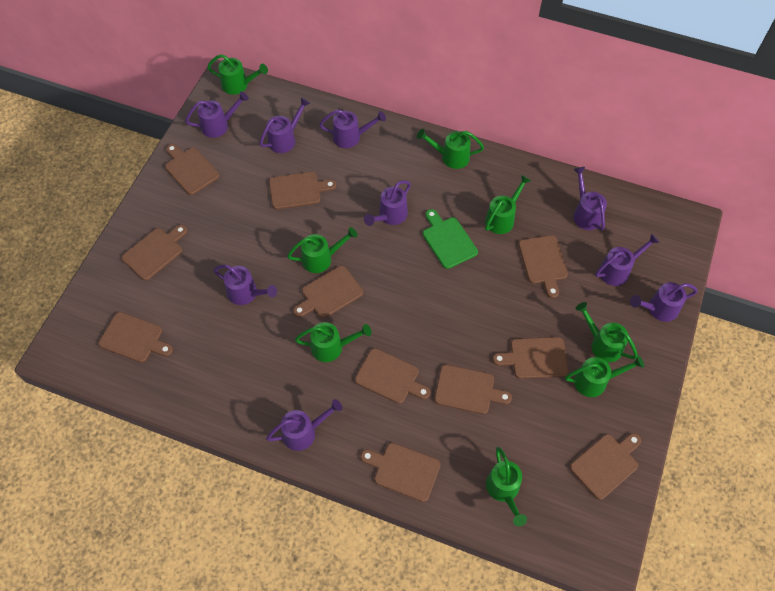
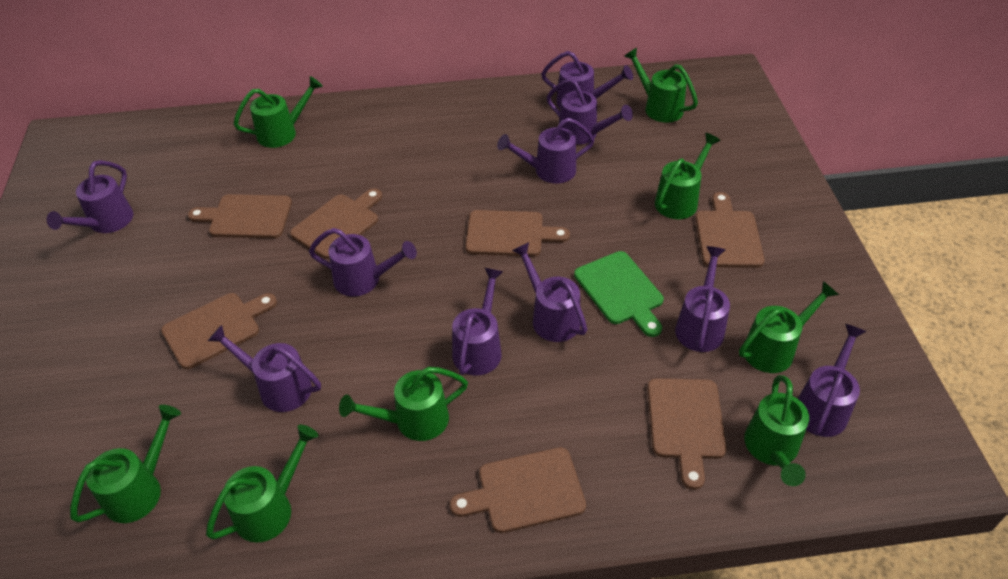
brown cutting board: [98,312,173,363] [122,225,187,280] [165,144,219,195] [269,172,336,209] [293,266,363,318] [355,348,430,404] [360,443,440,502] [434,365,512,414] [492,337,568,379] [518,235,568,298] [570,433,641,500] = 11 -> [161,293,277,369] [188,194,292,238] [290,188,382,259] [450,447,586,533] [466,210,570,257] [647,378,727,490] [695,192,765,268] = 7
purple watering can: [185,91,249,138] [214,265,277,305] [259,98,310,153] [266,399,342,451] [319,109,386,148] [364,180,411,226] [573,167,607,230] [595,233,660,286] [630,282,698,322] = 9 -> [47,160,133,233] [208,325,321,412] [309,228,417,297] [452,268,504,376] [497,118,594,184] [512,242,587,342] [541,51,633,109] [547,79,633,145] [675,246,730,352] [798,324,867,437] = 10

